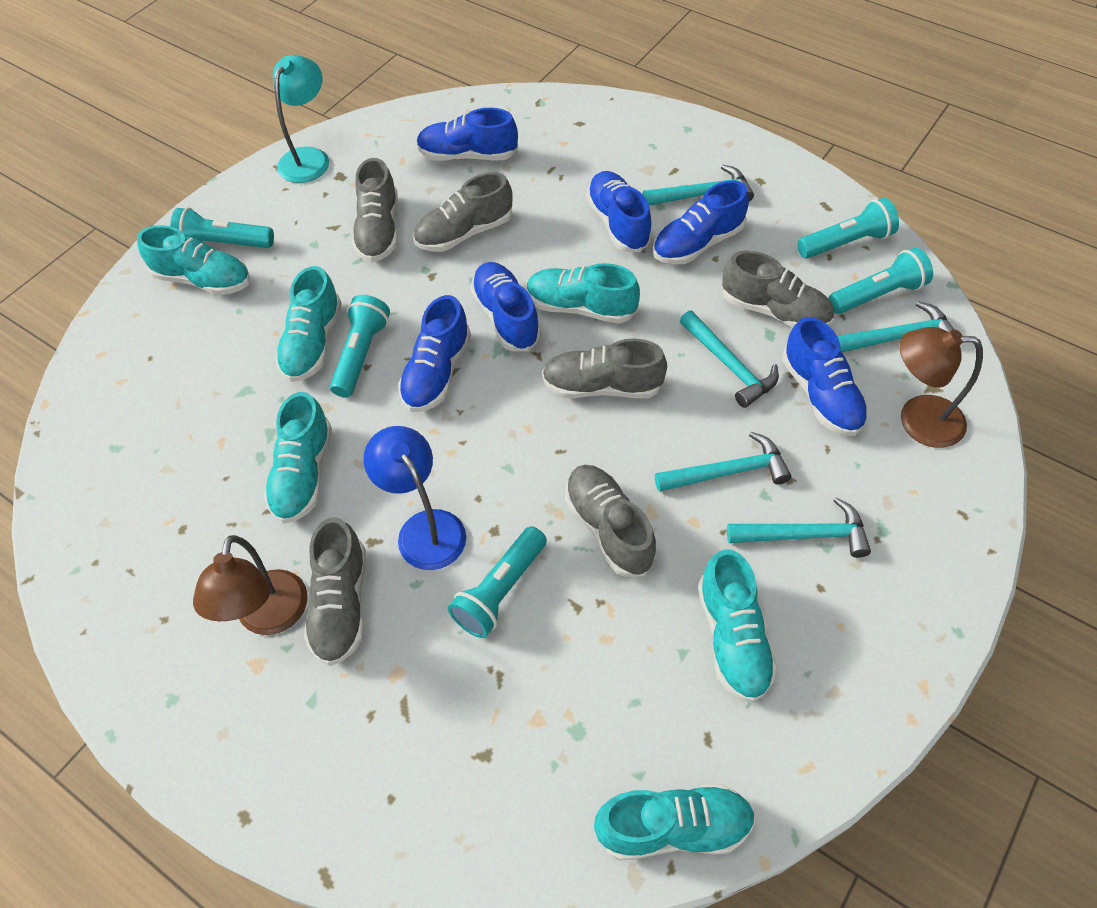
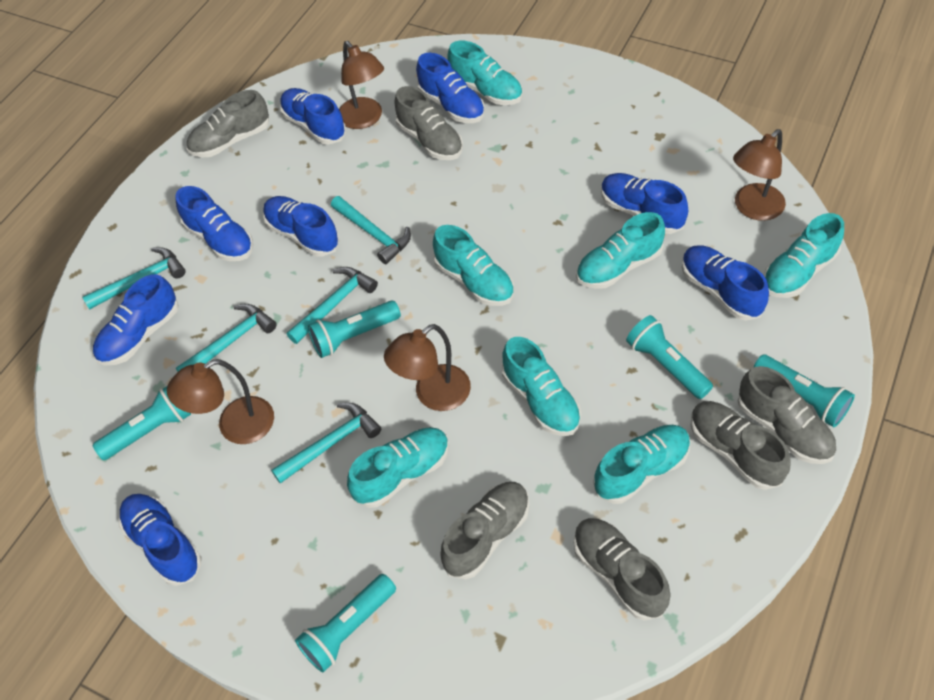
blue lamp: [363,426,466,570] = 1 -> none = 0
blue shoe: [398,295,471,412] [416,108,518,161] [470,262,541,351] [586,171,652,252] [653,180,749,265] [782,317,868,436] = 6 -> [93,274,179,365] [119,494,201,586] [175,186,253,261] [263,196,340,257] [280,88,346,144] [416,53,485,123] [601,173,688,234] [682,246,769,321] = 8
brown lamp: [193,535,308,635] [899,327,983,448] = 2 -> [167,359,274,444] [339,41,384,129] [384,324,471,411] [733,129,786,221] = 4
turquoise lamp: [273,55,329,183] = 1 -> none = 0
turquoise shoe: [137,225,250,295] [264,392,332,524] [275,266,342,382] [527,263,640,323] [594,784,756,860] [698,549,777,703] = 6 -> [347,427,449,508] [433,225,514,306] [448,41,522,105] [502,337,581,436] [576,212,665,289] [593,425,691,504] [764,213,844,298] = 7

